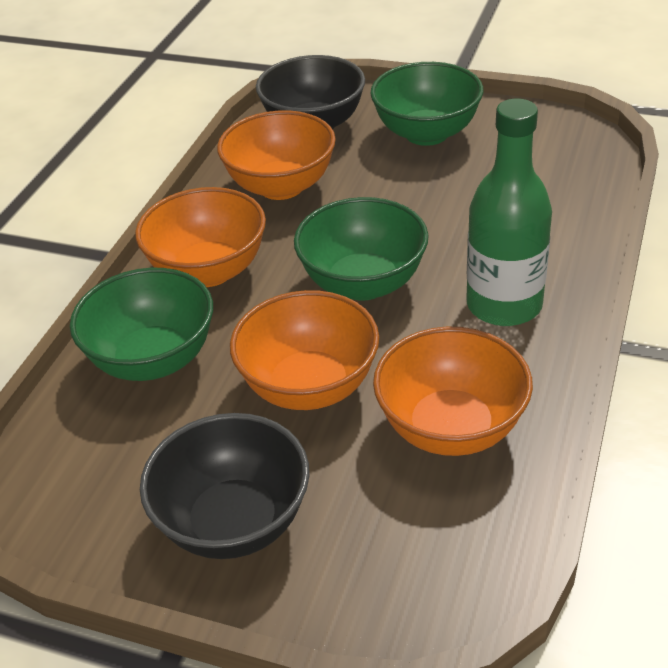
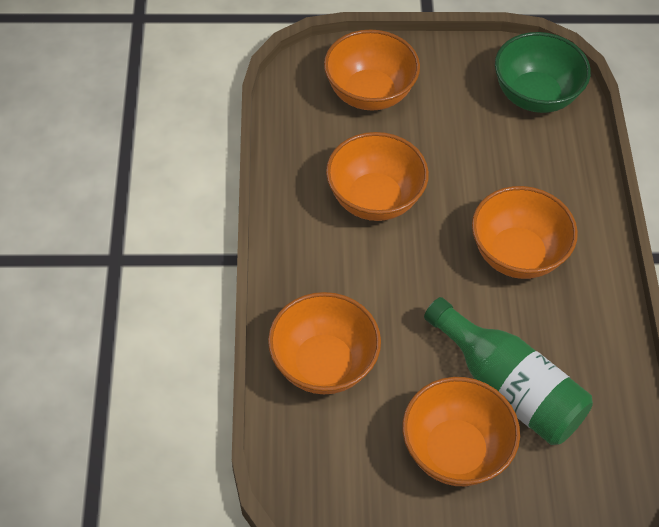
black bowl: [140,413,309,559] [256,55,365,130] = 2 -> none = 0
green bowl: [70,268,213,381] [294,197,429,301] [370,62,484,146] = 3 -> [495,32,591,113] = 1
orange bowl: [135,187,266,287] [217,110,336,200] [230,290,379,410] [373,327,533,456] = 4 -> [268,292,381,394] [324,29,420,111] [326,132,429,221] [402,377,520,486] [472,186,578,279] = 5

